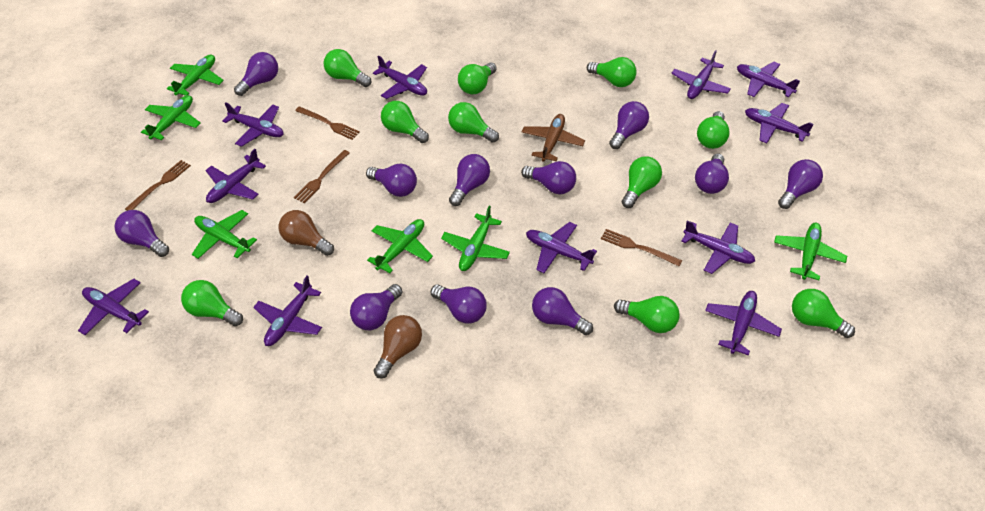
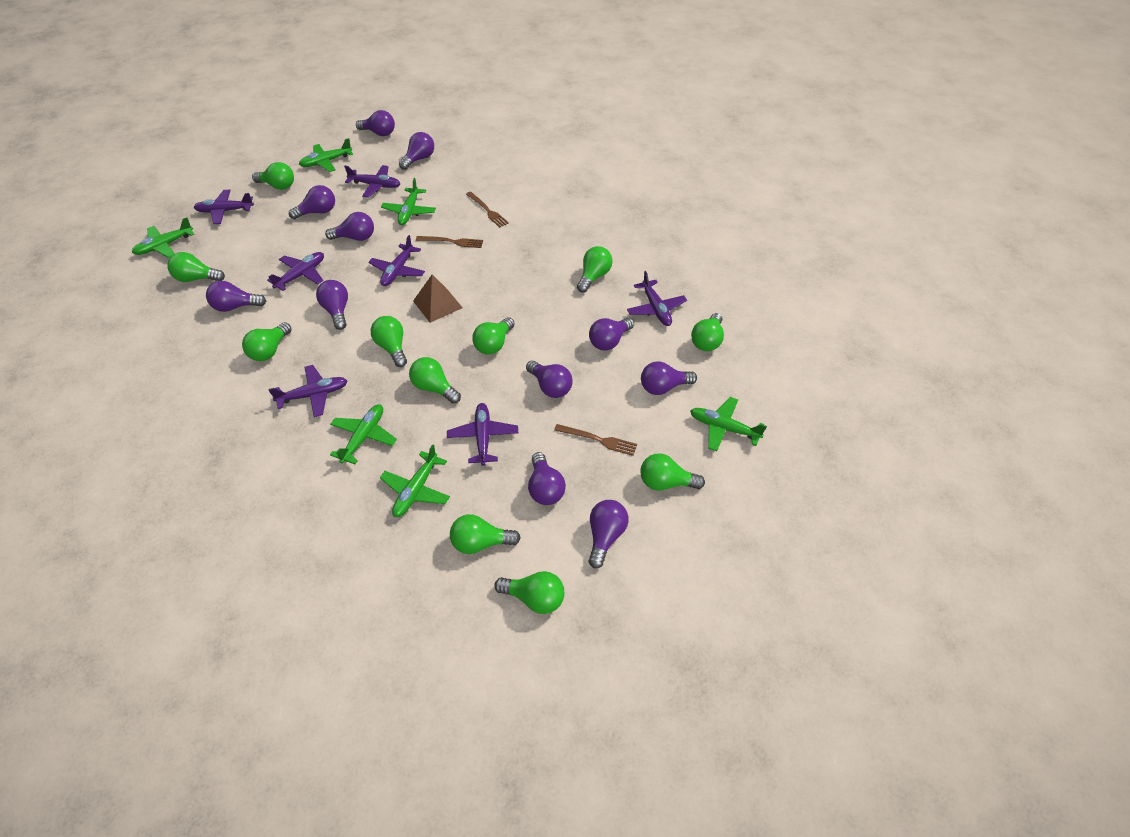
brown fork: [125,160,191,211] [294,150,350,203] [295,106,360,140] [601,229,682,266] = 4 -> [416,236,483,248] [466,192,509,227] [554,424,637,456] = 3
brown light bulb: [279,210,334,256] [374,315,422,378] = 2 -> none = 0
brown plane: [522,114,585,162] = 1 -> none = 0
brown pyramid: none = 0 -> [413,275,463,323] = 1
green light bulb: [181,280,243,326] [324,49,371,87] [381,101,429,143] [448,102,499,143] [458,62,497,94] [587,57,636,87] [614,296,680,333] [622,156,662,208] [697,111,730,149] [792,289,855,338] = 10 -> [168,252,225,282] [242,322,292,361] [252,162,294,190] [371,316,407,367] [409,357,461,404] [450,514,521,554] [472,317,515,355] [494,571,564,614] [577,246,613,292] [640,453,705,491] [691,313,724,351] = 11
purple plane: [78,279,149,335] [205,149,266,203] [222,102,283,147] [253,276,322,346] [373,55,427,99] [526,222,597,273] [671,50,731,99] [681,220,755,274] [705,291,782,355] [737,62,800,97] [745,103,814,143] = 11 -> [193,189,254,224] [267,252,324,291] [268,365,347,417] [344,165,400,198] [368,235,425,286] [447,403,518,466] [627,271,687,326] = 7

